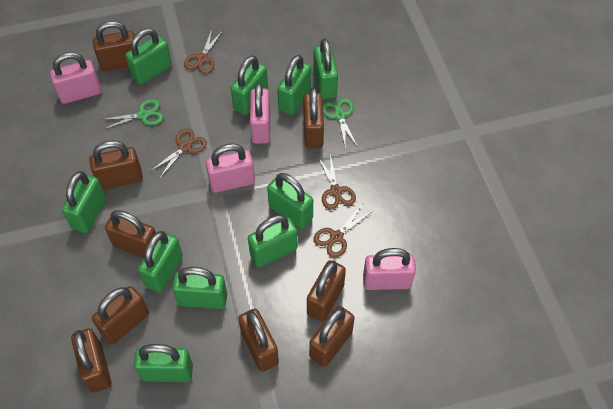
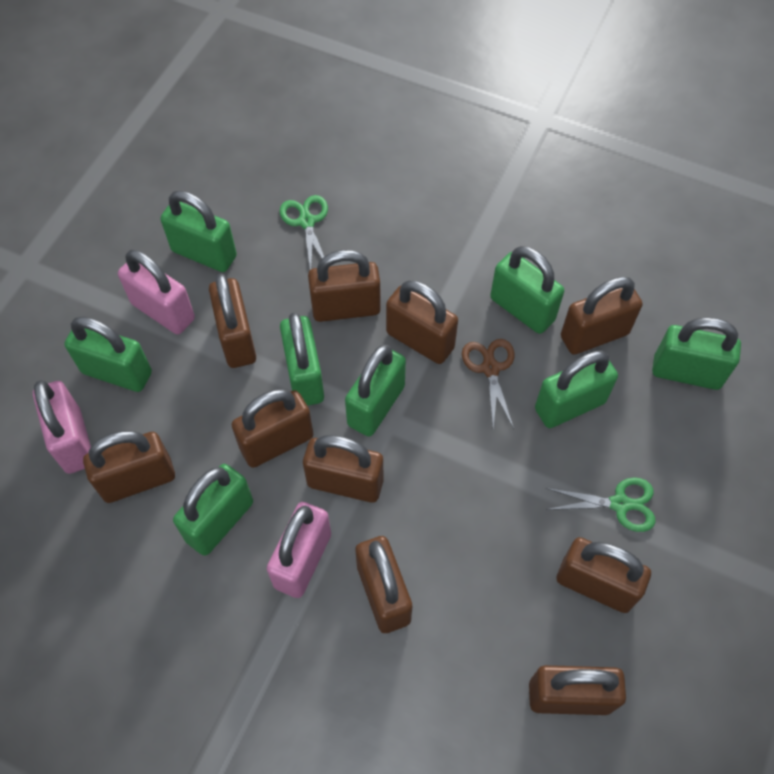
brown padlock: [71,328,111,393] [89,140,143,190] [92,286,149,345] [93,21,135,71] [105,210,156,258] [238,309,279,372] [303,87,324,148] [307,260,346,322] [309,306,355,367] = 9 -> [83,430,175,503] [209,273,256,368] [232,389,313,468] [303,435,383,503] [308,250,381,322] [355,536,412,633] [386,280,458,364] [529,665,626,715] [556,537,651,613] [561,277,642,355] = 10
brown scissors: [151,128,207,179] [184,30,222,74] [313,205,373,257] [318,154,356,210] = 4 -> [462,339,515,429] = 1
green padlock: [62,171,106,233] [125,28,172,85] [134,344,193,382] [138,231,183,293] [172,267,227,309] [231,55,268,115] [248,215,298,267] [267,173,313,229] [277,55,311,115] [313,39,338,99] = 10 -> [64,316,152,392] [160,190,237,272] [173,464,253,556] [280,312,324,406] [345,345,406,437] [490,246,564,334] [535,351,618,428] [652,317,741,390] = 8
pink padlock: [50,52,101,104] [206,143,255,193] [250,83,270,144] [363,248,416,290] = 4 -> [33,380,91,474] [118,250,195,334] [267,502,331,598] = 3

